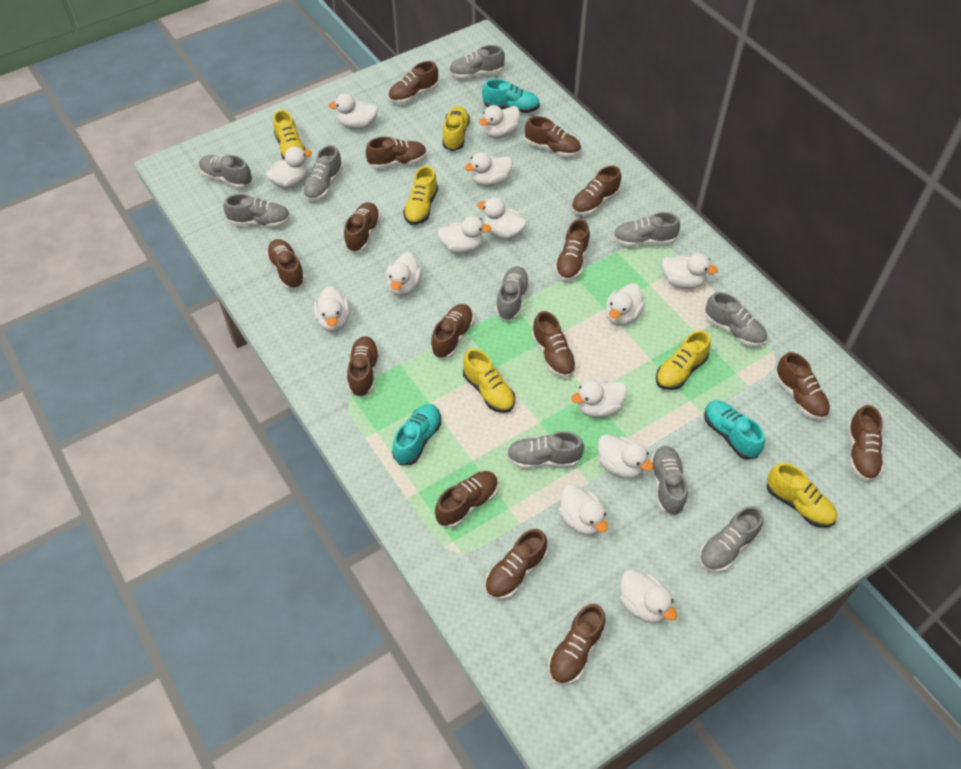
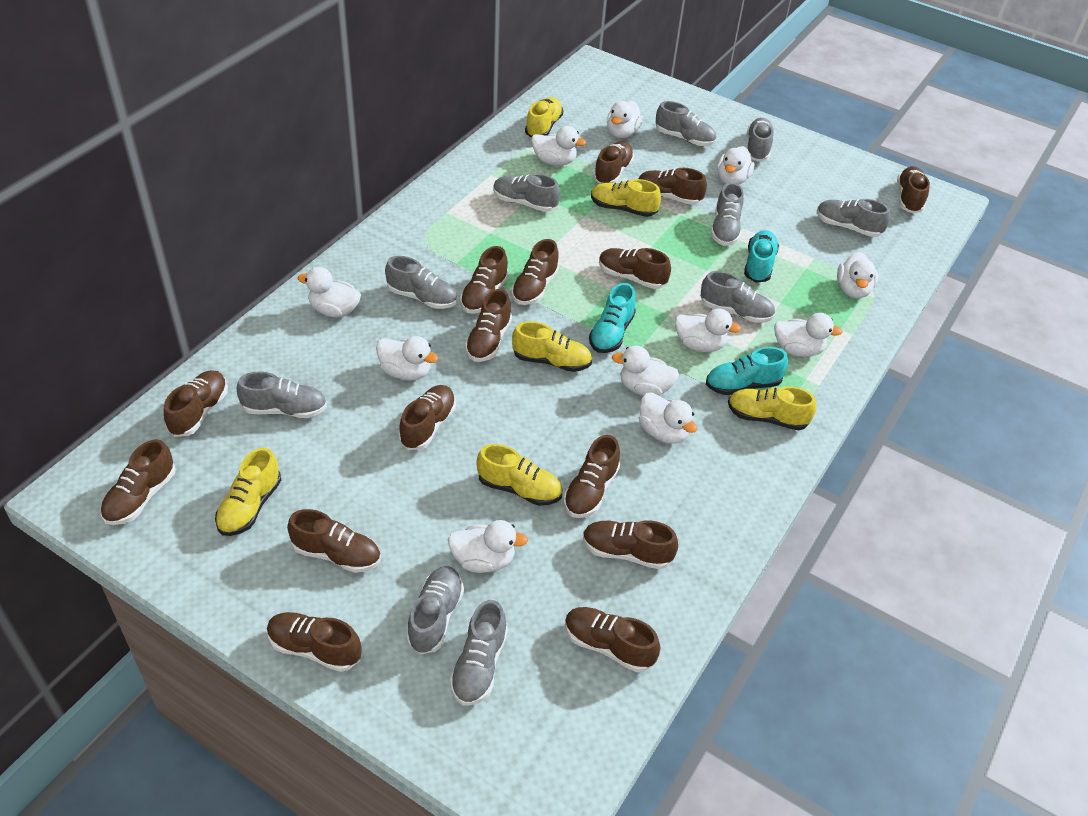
white duck: [266,146,312,189] [314,286,350,332] [328,93,378,129] [386,252,422,296] [437,216,491,254] [465,152,513,187] [477,197,527,239] [479,105,520,138] [558,484,608,535] [571,380,627,417] [598,434,654,478] [606,283,645,326] [620,570,677,623] [662,253,718,289] = 14 -> [298,267,361,317] [376,336,438,381] [448,520,528,573] [531,126,586,166] [607,101,643,138] [612,346,679,396] [639,392,697,444] [675,308,741,352] [717,146,754,185] [774,313,843,357] [837,252,878,299] = 11

